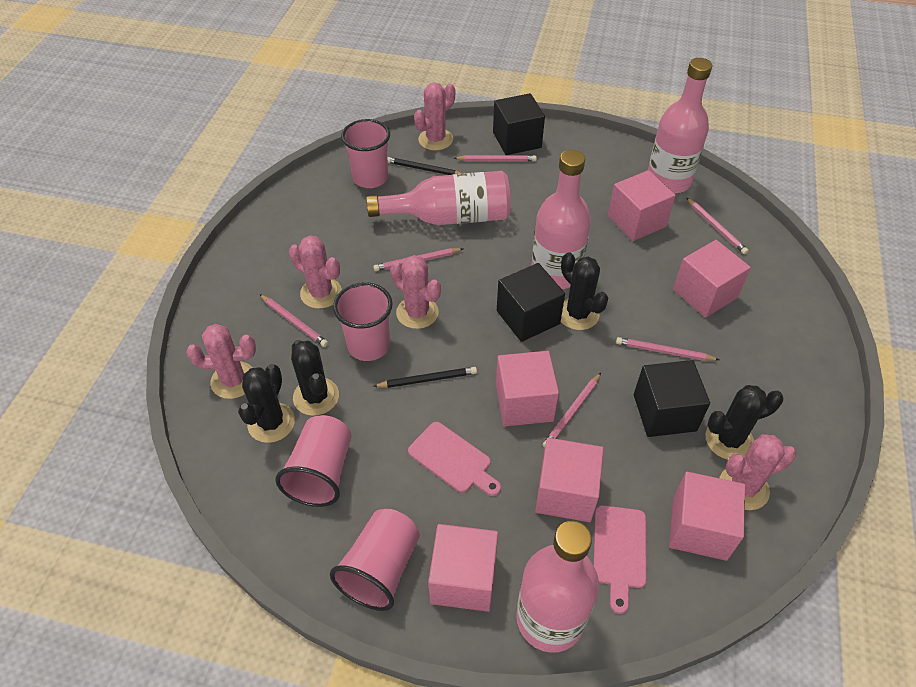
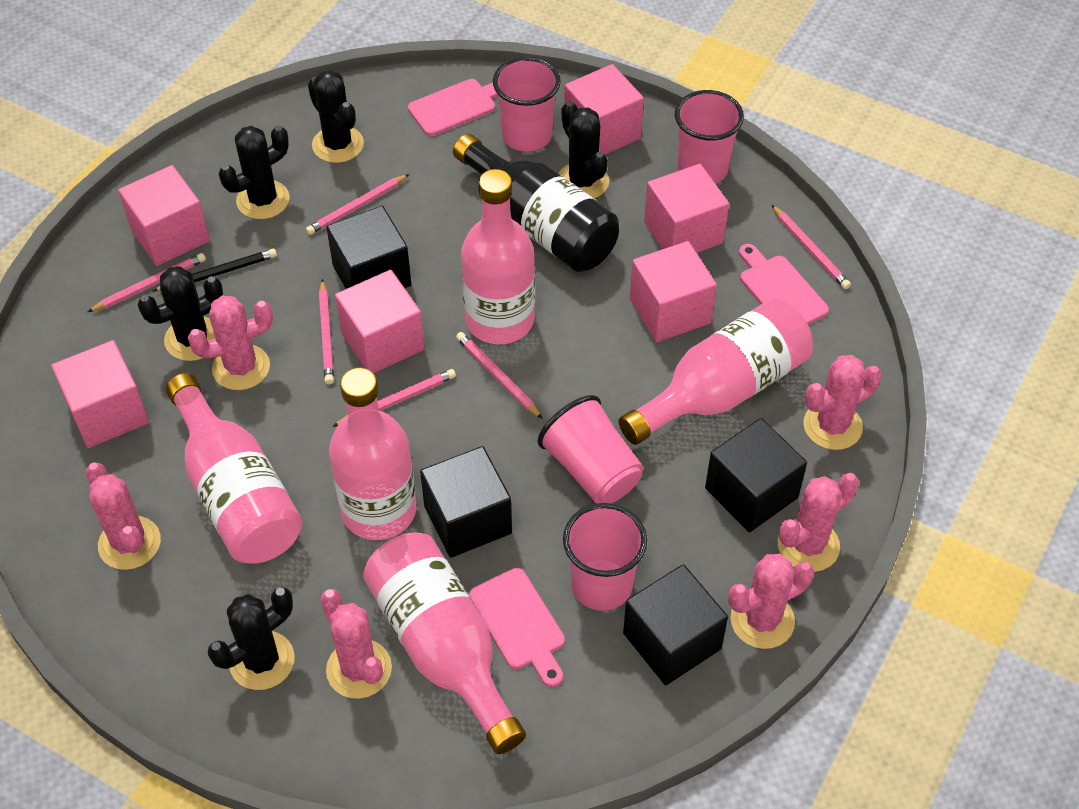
black bottle: none = 0 -> [453,133,619,272] = 1
black cactus: [238,364,295,443] [291,340,339,416] [561,252,608,330] [705,385,784,460] = 4 -> [138,266,223,361] [208,587,295,690] [219,125,290,219] [308,70,364,163] [558,101,609,199] = 5
black cube: [493,93,545,155] [497,263,565,342] [634,360,710,437] = 3 -> [326,206,411,289] [420,446,512,558] [623,564,728,685] [705,418,807,532] = 4
black pencil: [373,367,477,388] [388,157,463,175] = 2 -> [153,249,277,291] = 1
pink bottle: [366,171,510,225] [516,521,599,653] [531,150,591,289] [648,58,712,194] = 4 -> [166,373,302,564] [329,368,417,540] [363,533,526,754] [461,169,535,344] [618,298,813,445] = 5
pink cactus: [186,324,256,399] [289,236,342,309] [390,255,441,329] [414,82,455,151] [720,434,796,510] = 5 -> [86,463,161,570] [188,296,273,390] [320,589,392,699] [729,554,814,649] [778,473,859,572] [803,355,882,450] = 6
pink cutting board: [408,422,501,496] [593,505,647,614] = 2 -> [408,79,498,136] [469,568,565,687] [739,244,829,325] = 3

